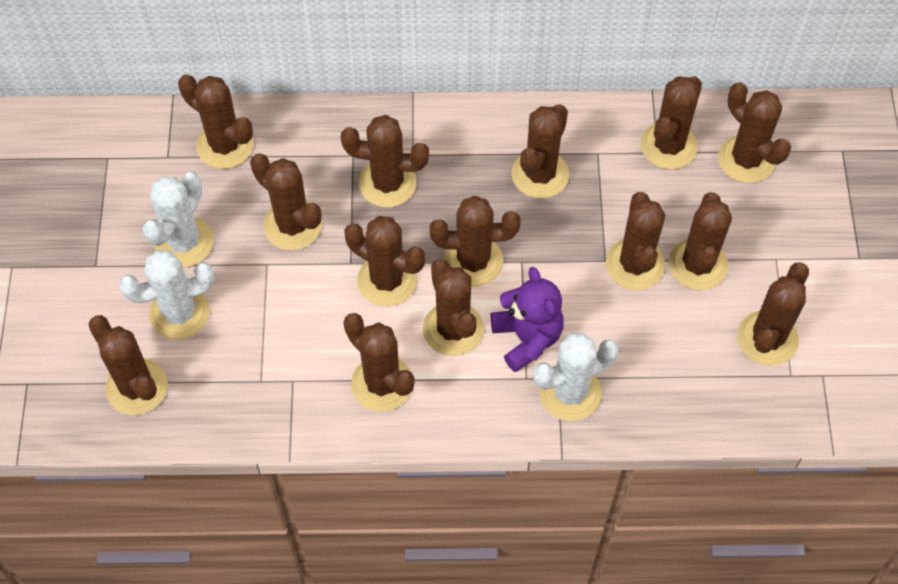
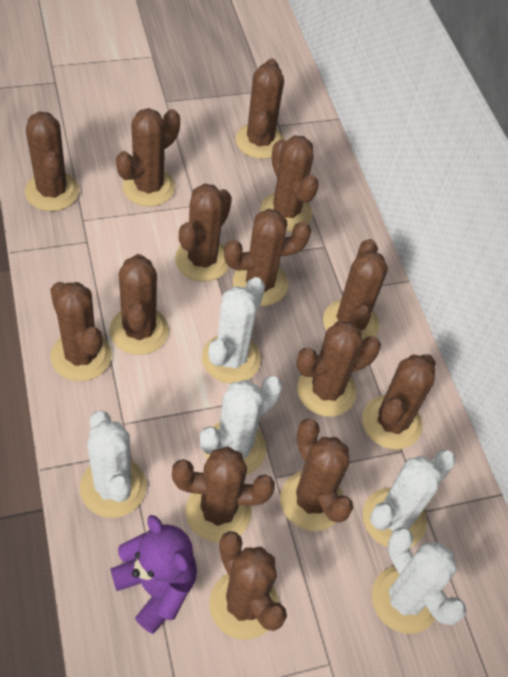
white cactus: [119,250,215,340] [142,172,214,268] [533,333,619,421] = 3 -> [80,411,147,518] [200,376,282,475] [202,277,265,384] [363,449,456,547] [372,527,466,634] = 5

